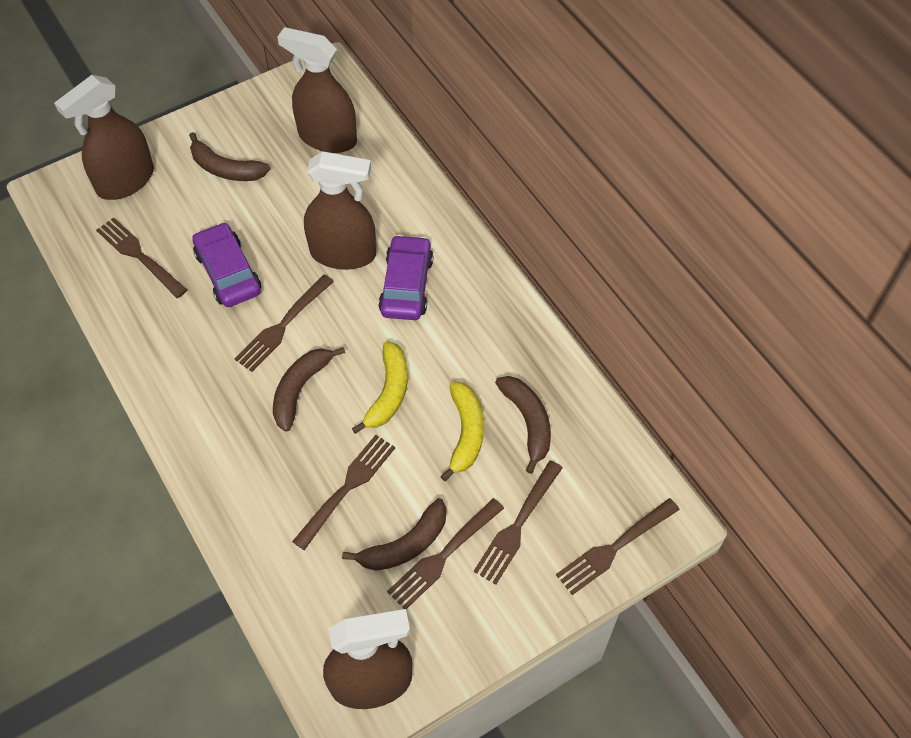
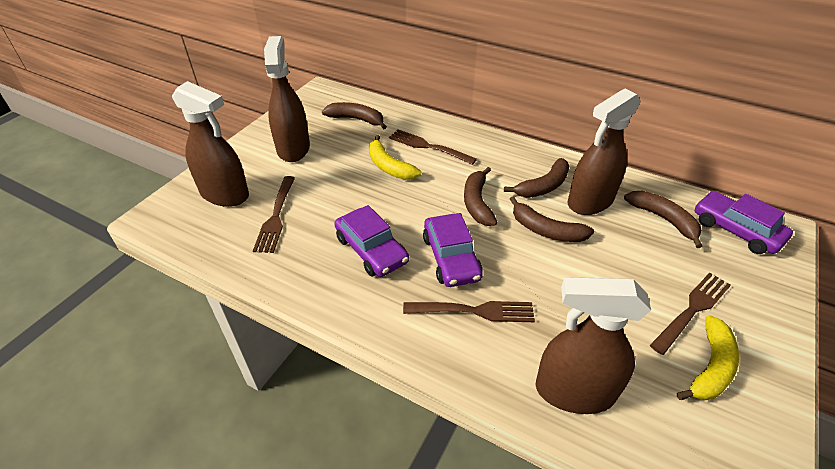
brown banana: [189,132,270,181] [273,347,345,432] [342,498,446,571] [495,376,551,474] = 4 -> [322,102,387,129] [464,167,498,226] [504,158,570,198] [510,196,594,242] [624,191,702,248] = 5
brown fork: [96,218,187,298] [235,275,334,372] [292,435,395,550] [387,498,504,609] [474,460,563,585] [556,498,680,595] = 6 -> [253,176,295,253] [389,129,477,165] [403,301,535,322] [650,273,731,355] = 4
purple car: [192,222,261,307] [378,235,433,320] = 2 -> [334,205,409,277] [423,213,483,287] [695,191,793,254] = 3

